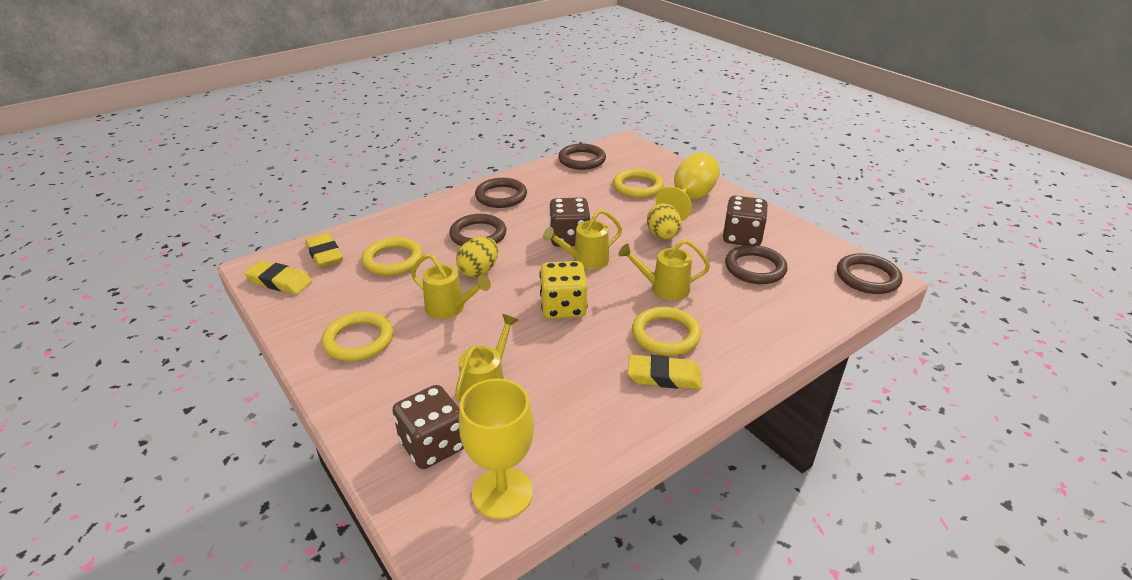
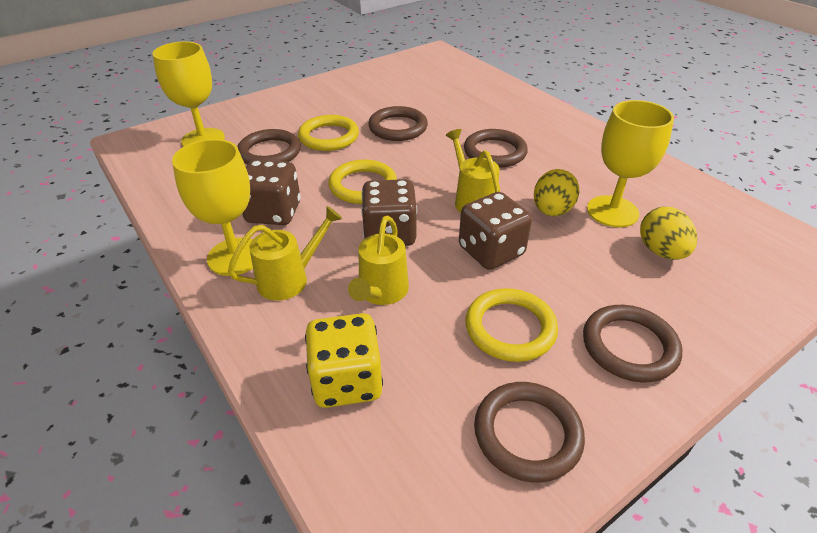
yellow eraser: [244,261,312,294] [305,233,343,268] [628,355,702,389] = 3 -> none = 0
yellow goblet: [459,379,534,519] [656,152,720,221] = 2 -> [152,41,225,147] [172,139,253,276] [587,100,674,228] = 3
yellow ring: [322,312,393,362] [362,237,423,276] [613,169,664,198] [632,307,701,356] = 4 -> [298,115,359,151] [328,160,397,204] [466,288,558,362] = 3
yellow watering can: [411,253,491,319] [455,314,518,402] [543,209,622,270] [618,239,710,300] = 4 -> [228,206,343,300] [348,216,409,305] [446,129,500,213] = 3

